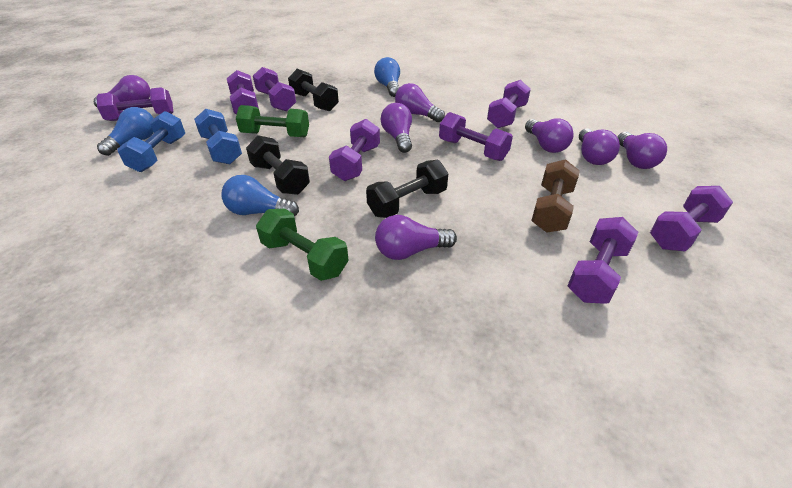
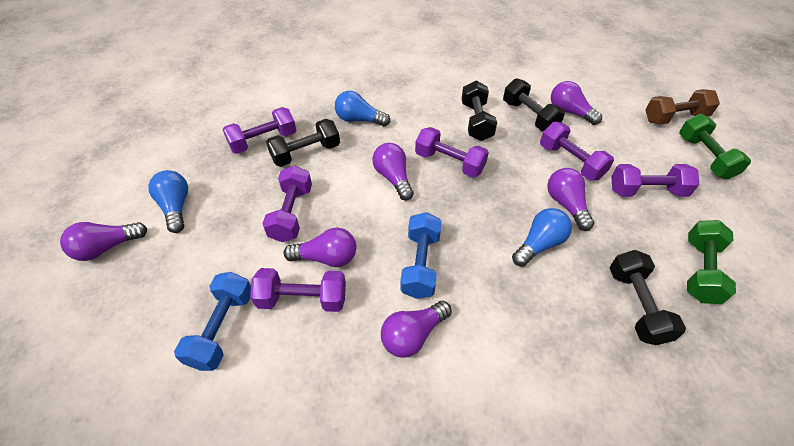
black dumbbell: [246,135,310,195] [288,69,339,111] [366,160,449,218] = 3 -> [266,119,340,167] [462,81,497,141] [503,78,565,131] [610,250,686,345] = 4
purple dumbbell: [96,87,173,121] [227,70,259,114] [253,67,296,111] [329,119,380,181] [439,112,513,161] [487,80,531,128] [568,217,639,304] [650,186,733,252] = 8 -> [222,107,296,154] [250,268,346,312] [262,166,312,242] [415,127,489,178] [540,122,614,181] [611,164,699,197] = 6
purple light bulb: [94,75,150,107] [375,215,457,260] [381,103,412,153] [395,83,445,122] [525,118,573,153] [579,128,620,165] [618,132,667,169] = 7 -> [60,222,147,261] [284,227,356,267] [372,143,414,200] [381,301,452,358] [547,168,594,231] [551,81,602,125] = 6

